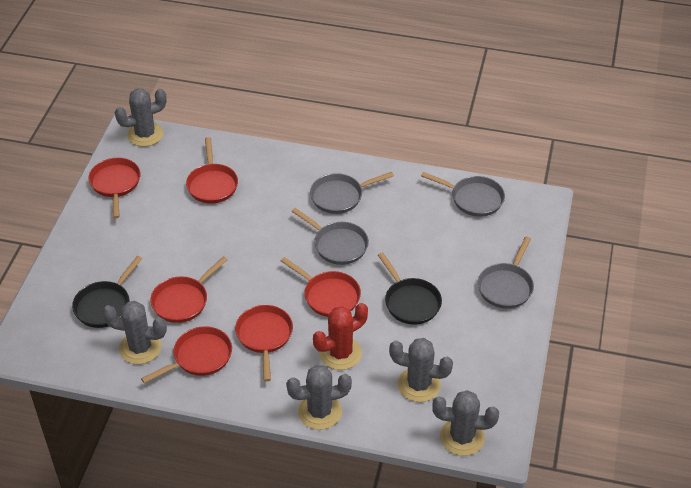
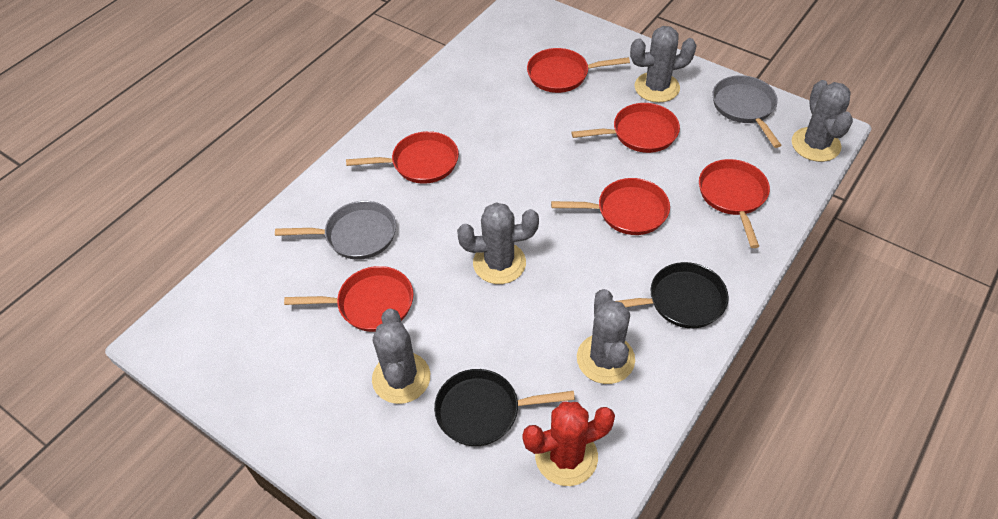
grey pan: [291,208,369,265] [310,172,394,214] [421,172,505,217] [478,237,534,309] = 4 -> [275,201,396,260] [712,75,781,148] = 2

